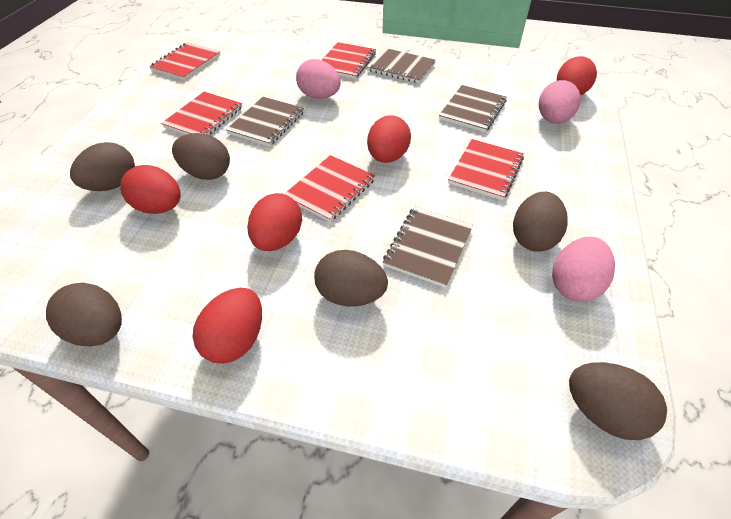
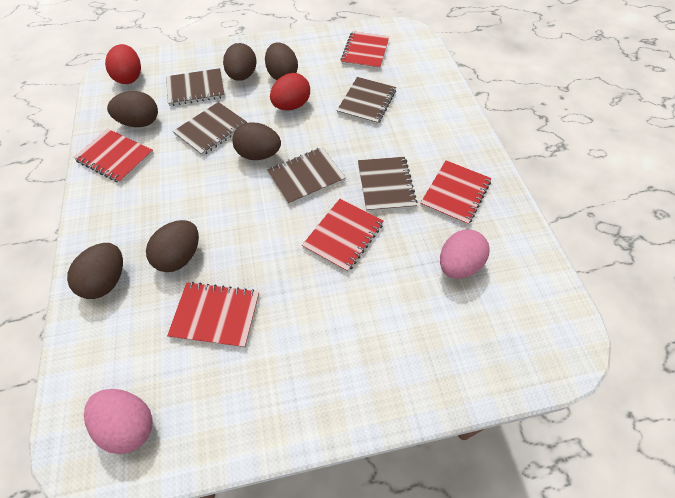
brown notebook: [226,97,304,147] [367,48,436,83] [383,206,473,288] [439,85,507,132] = 4 -> [166,68,225,106] [173,102,247,156] [267,147,346,205] [337,77,396,125] [358,157,417,212] = 5
pink egg: [296,59,341,99] [539,80,581,124] [552,237,615,302] = 3 -> [84,389,153,454] [440,229,489,279] = 2
red egg: [120,165,181,214] [193,288,262,364] [247,193,302,251] [367,115,411,163] [557,56,597,95] = 5 -> [105,44,141,84] [270,73,310,110] = 2

